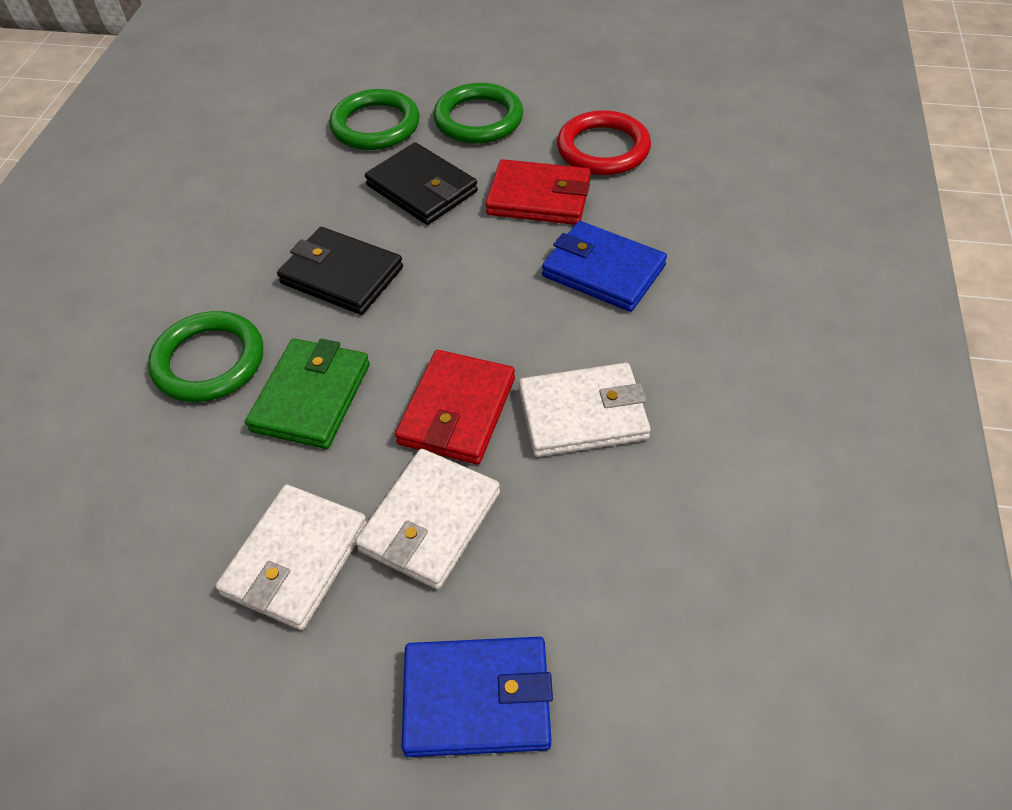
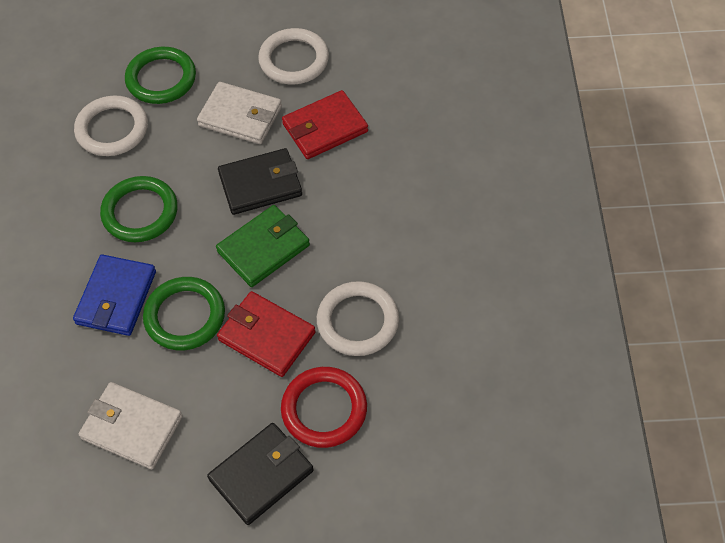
blue wallet: [402,637,553,757] [542,221,667,312] = 2 -> [73,254,156,336] = 1
white ring: none = 0 -> [74,95,148,156] [258,28,329,84] [317,281,399,356] = 3
white wallet: [215,484,367,630] [355,449,500,589] [519,363,651,457] = 3 -> [79,382,183,469] [197,82,282,144] = 2

